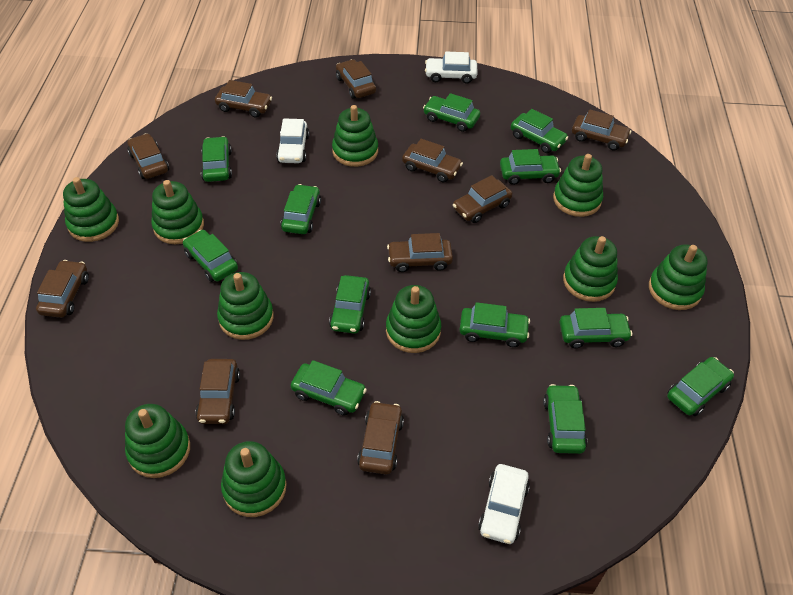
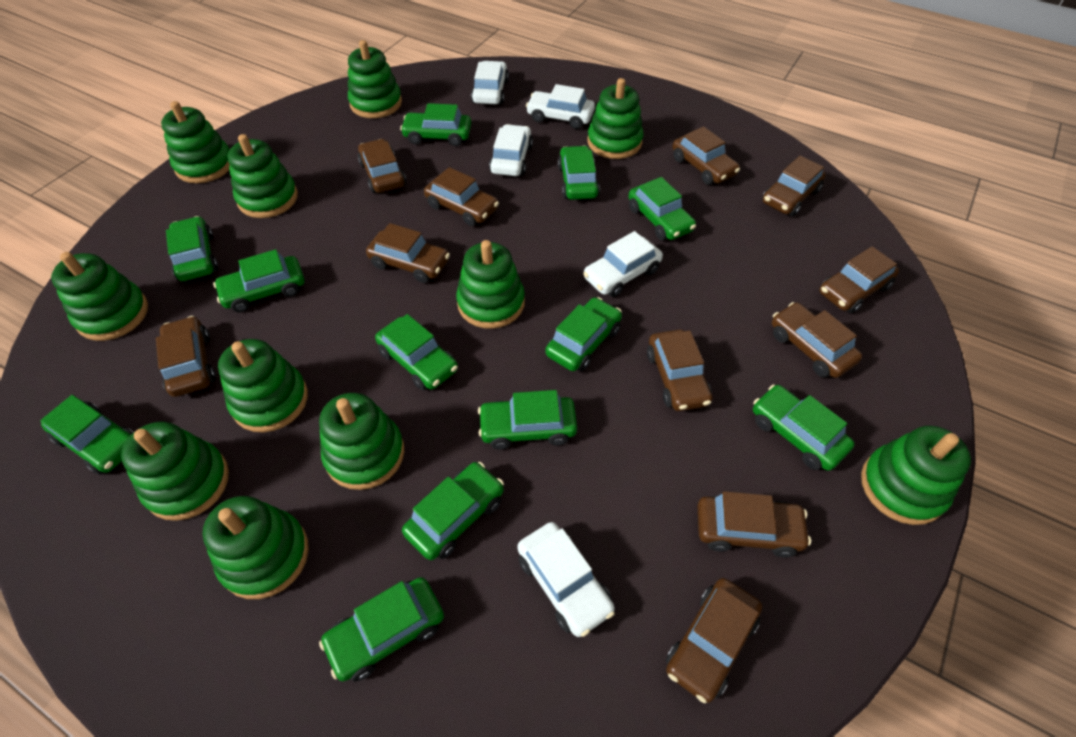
brown car: [36,260,89,318] [127,133,169,179] [195,359,240,424] [215,80,272,118] [336,59,376,99] [357,401,404,475] [387,233,453,272] [402,139,463,182] [453,175,512,223] [572,109,631,151] = 10 -> [156,316,216,397] [358,139,406,193] [366,223,450,283] [424,167,499,226] [647,330,713,411] [666,578,762,703] [672,126,740,185] [697,491,811,558] [762,156,826,216] [772,302,862,378] [820,246,899,313] = 11
green stacking toy: [63,177,119,242] [125,404,190,478] [151,180,204,244] [217,272,274,340] [221,441,287,517] [332,105,378,167] [386,285,441,353] [553,154,603,217] [563,236,618,302] [649,245,708,310] = 10 -> [51,252,148,341] [121,422,229,521] [161,101,230,183] [203,496,309,599] [218,339,308,432] [227,134,298,218] [319,393,404,490] [348,40,402,118] [456,240,525,329] [588,78,644,159] [861,426,971,525] = 11
white car: [276,119,309,163] [425,52,478,84] [478,464,530,544] = 3 -> [471,61,509,104] [489,124,533,176] [517,522,615,637] [526,84,595,129] [583,231,663,297] = 5

